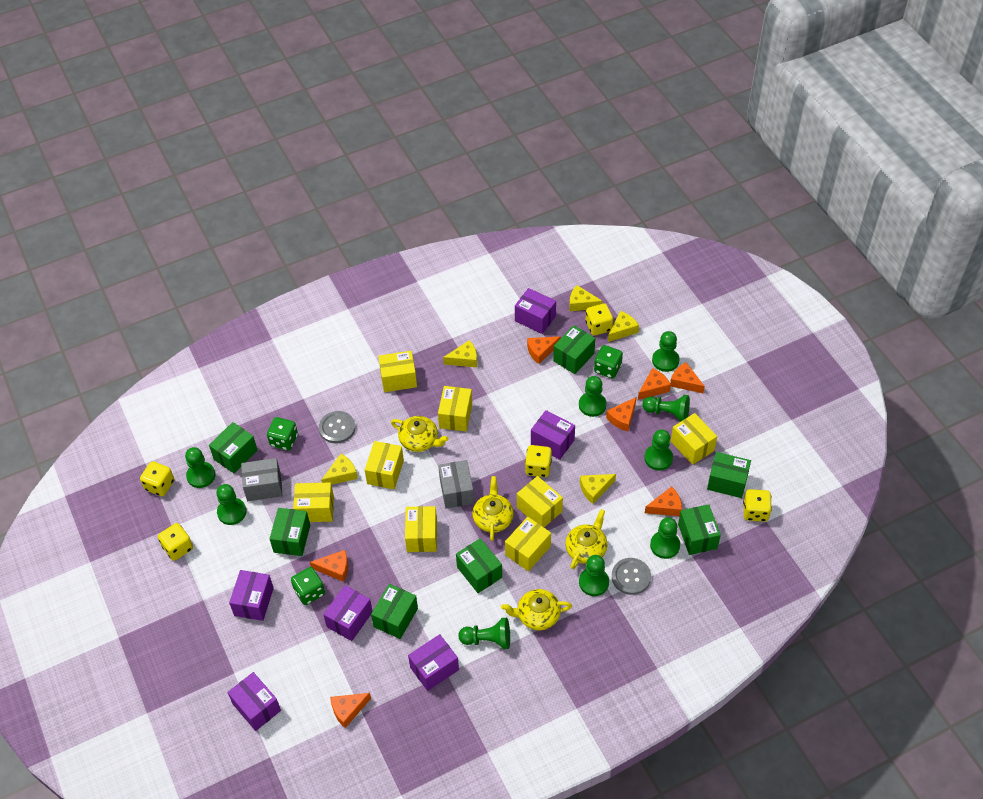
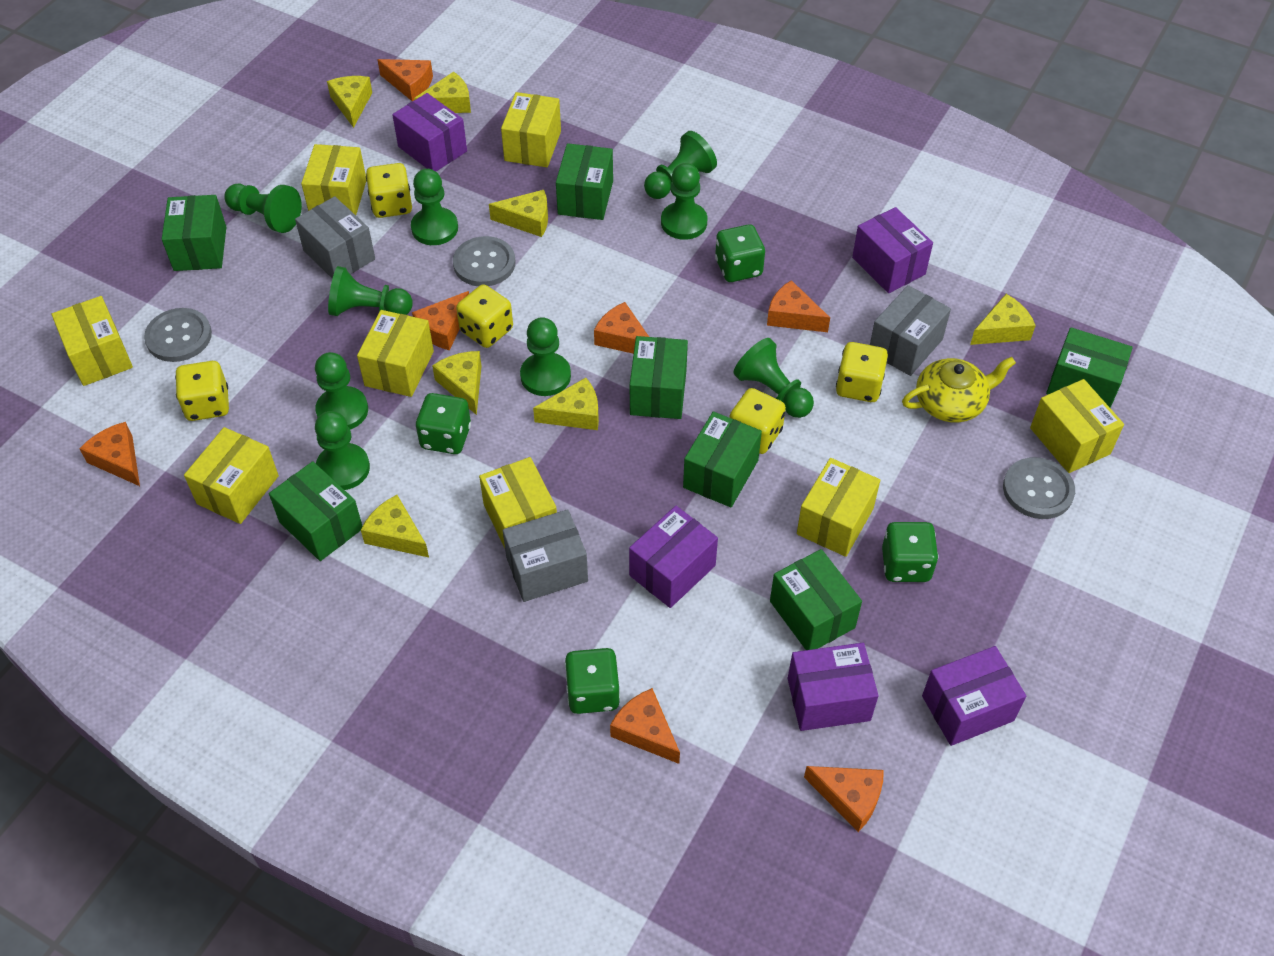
green dice: [267,417,298,450] [291,567,325,605] [594,345,623,379] = 3 -> [416,393,471,454] [565,648,620,714] [715,224,765,282] [882,522,938,582] = 4
grey box: [241,458,283,501] [438,460,474,509] = 2 -> [295,196,375,278] [503,509,588,602] [870,285,951,376] = 3
grey button: [319,411,356,443] [612,558,651,595] = 2 -> [144,308,212,362] [453,236,515,286] [1003,457,1075,519] = 3
purple box: [228,672,281,731] [229,570,274,621] [323,585,372,641] [408,634,459,691] [515,288,556,334] [531,410,575,460] = 6 -> [392,93,467,171] [629,506,718,608] [788,643,879,731] [852,207,933,293] [922,646,1026,746] = 5
yellow cheese: [321,454,358,485] [443,340,477,367] [569,285,603,311] [580,474,616,504] [608,311,639,342] = 5 -> [327,76,372,128] [361,495,429,557] [414,72,471,113] [432,351,482,415] [489,190,548,237] [533,378,599,430] [970,294,1036,345] = 7
yellow teapot: [391,416,449,452] [472,476,514,541] [501,589,572,630] [565,509,608,569] = 4 -> [902,357,1016,422] = 1

